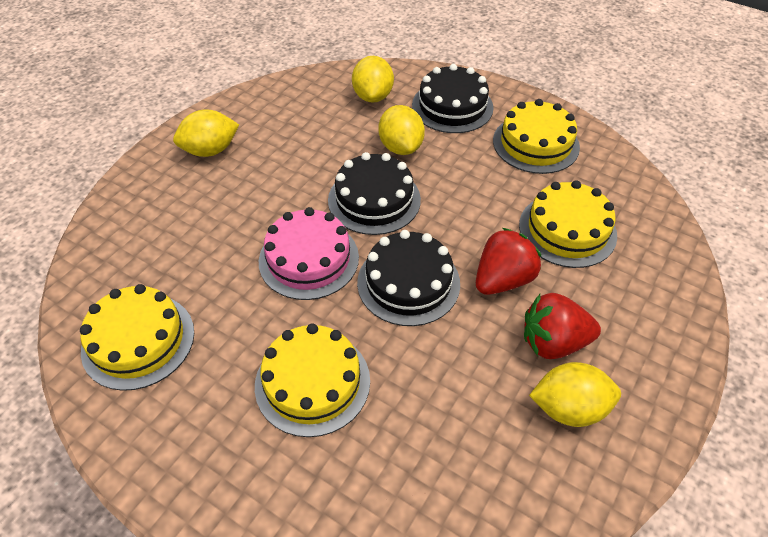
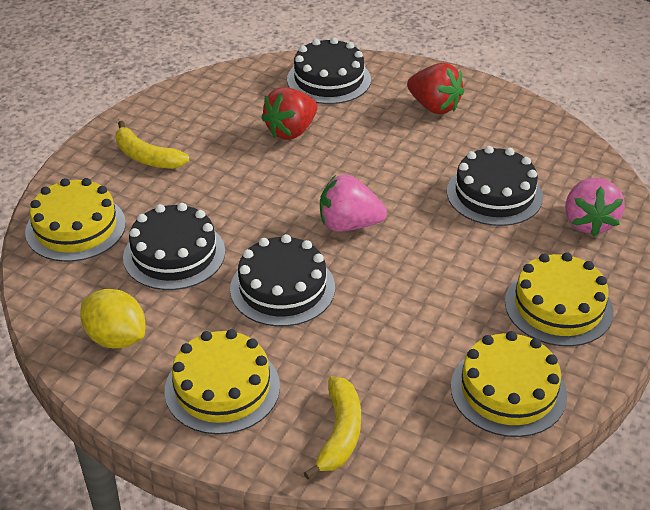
black cake: [328,152,421,235] [357,230,460,326] [412,64,493,133] = 3 -> [123,203,225,290] [230,234,335,327] [287,37,371,104] [447,146,543,226] = 4
pink cake: [259,207,359,300] = 1 -> none = 0
pink strawberry: none = 0 -> [320,174,387,232] [565,178,625,236] = 2
yellow banana: none = 0 -> [116,121,189,169] [304,376,361,479] = 2
yellow lemon: [173,109,239,157] [352,56,394,103] [378,105,425,155] [529,362,621,427] = 4 -> [80,289,145,348] = 1

